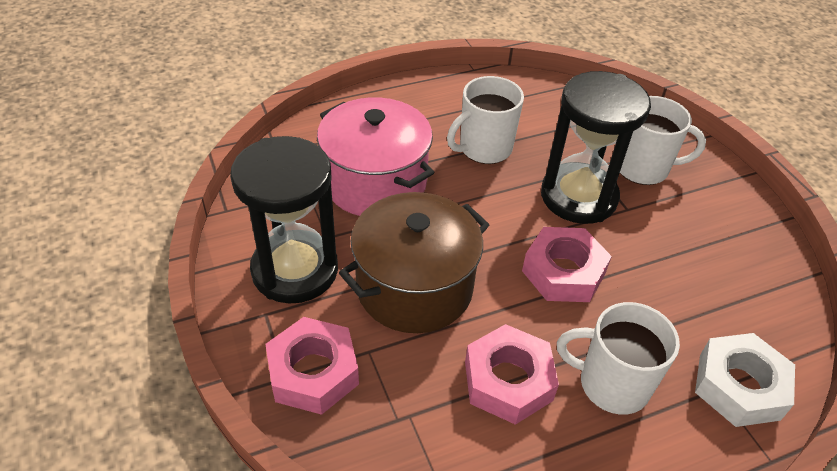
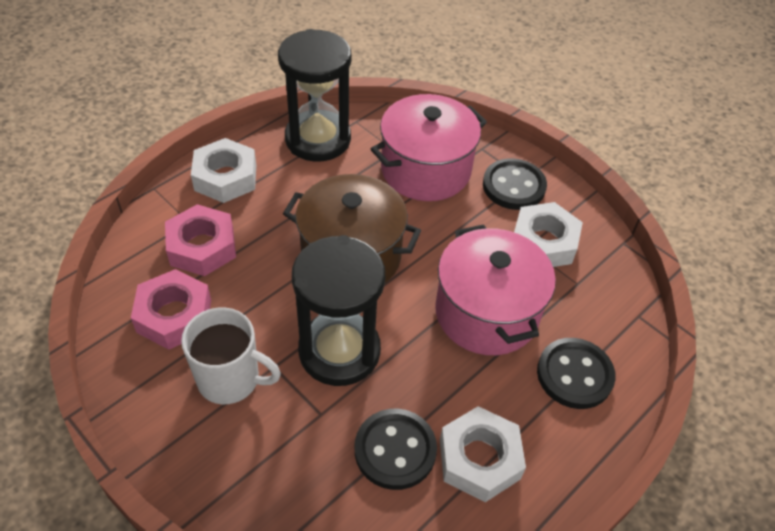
black button: none = 0 -> [355,409,437,490] [483,158,547,210] [537,338,615,409] = 3
pink nut: [265,317,359,415] [465,324,559,425] [522,227,612,302] = 3 -> [131,269,211,350] [165,204,236,276] = 2
pink pot: [317,97,435,216] = 1 -> [371,94,487,201] [435,224,556,355] = 2
white mug: [447,76,524,164] [557,302,680,415] [620,96,706,185] = 3 -> [181,308,281,404] = 1
white nut: [695,333,795,427] = 1 -> [191,138,256,203] [440,406,526,502] [514,202,583,267] = 3

